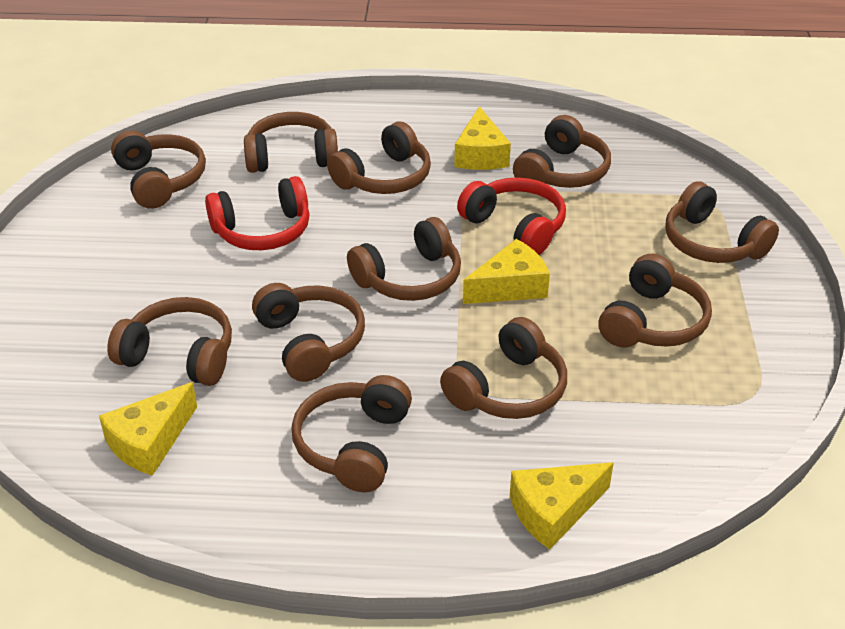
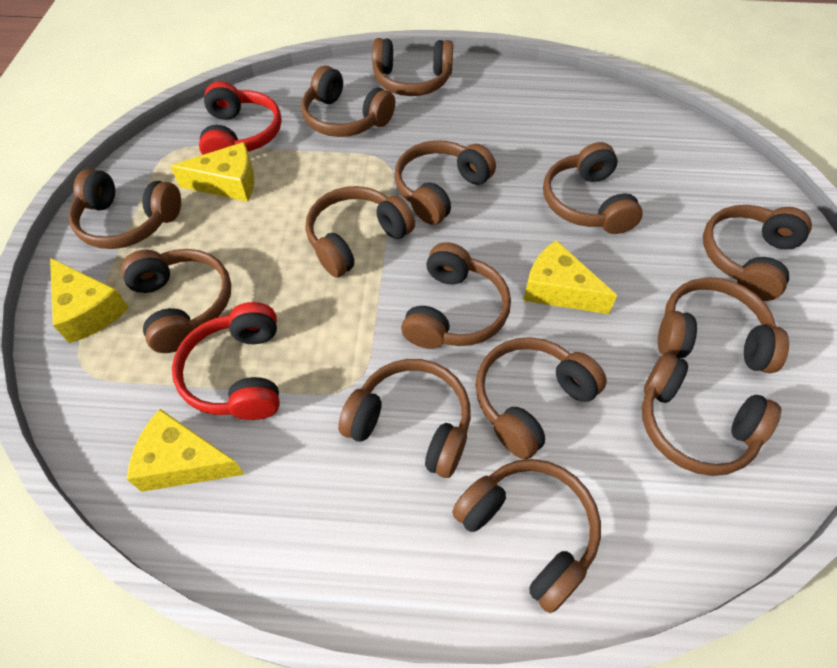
brown headphones: [107,297,232,386] [111,130,206,209] [244,112,338,173] [252,283,365,382] [291,375,412,492] [327,122,431,194] [347,217,461,301] [440,317,567,419] [513,115,611,188] [598,254,712,347] [665,181,779,263] = 11 -> [68,169,181,249] [121,249,231,353] [301,66,395,137] [306,186,415,277] [338,359,471,478] [372,38,453,96] [394,140,496,225] [401,242,511,349] [452,459,601,613] [476,337,607,460] [543,142,643,234] [642,352,781,476] [658,277,789,373] [703,205,812,301] = 14

